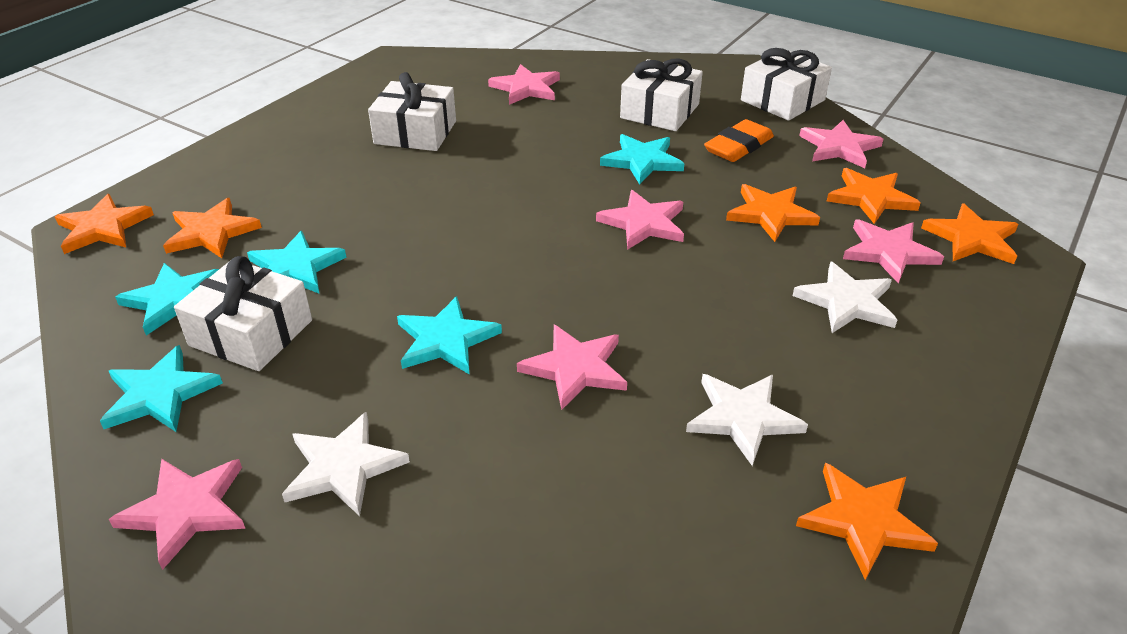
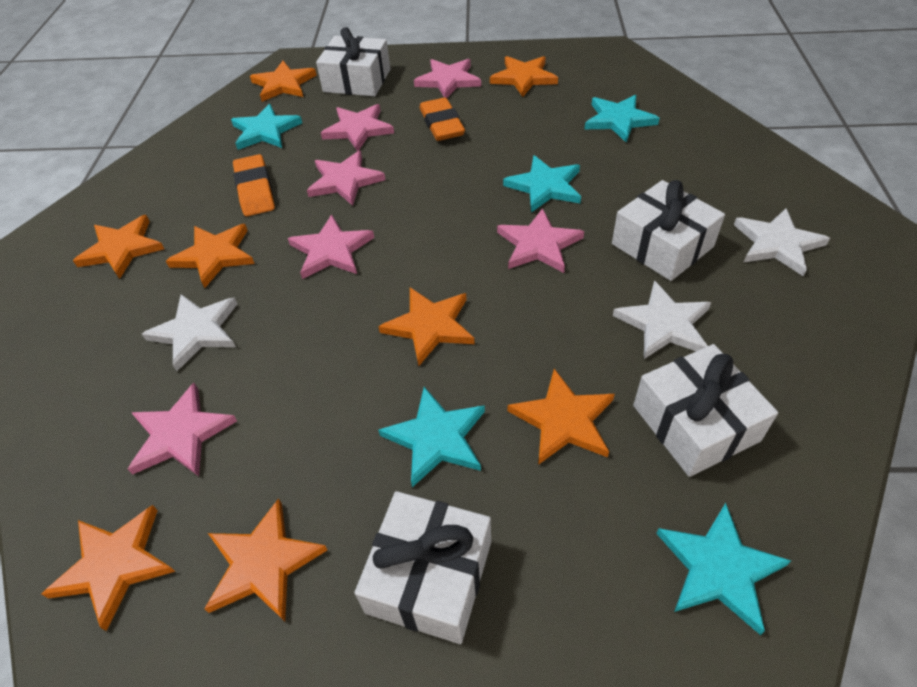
orange eraser: [704,119,774,162] = 1 -> [233,154,275,216] [419,97,465,141] = 2
orange star: [55,194,154,254] [163,198,262,258] [726,184,820,242] [796,463,938,580] [827,168,920,224] [921,203,1018,264] = 6 -> [42,505,175,631] [73,215,164,279] [166,224,255,288] [204,498,327,621] [250,61,317,102] [378,288,474,366] [490,56,558,97] [508,369,615,465] = 8

